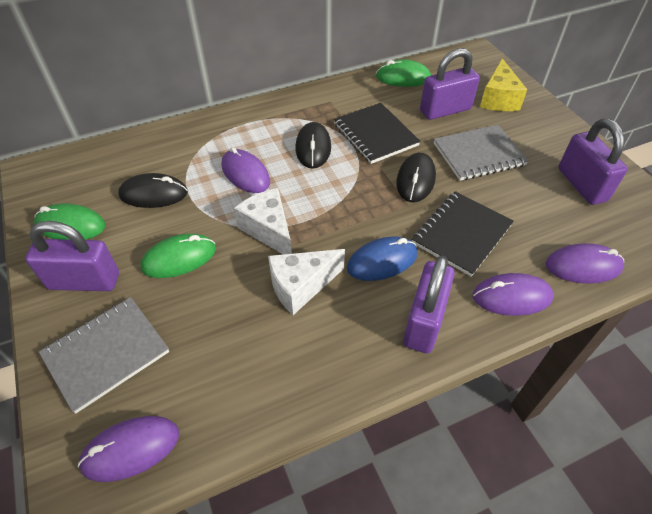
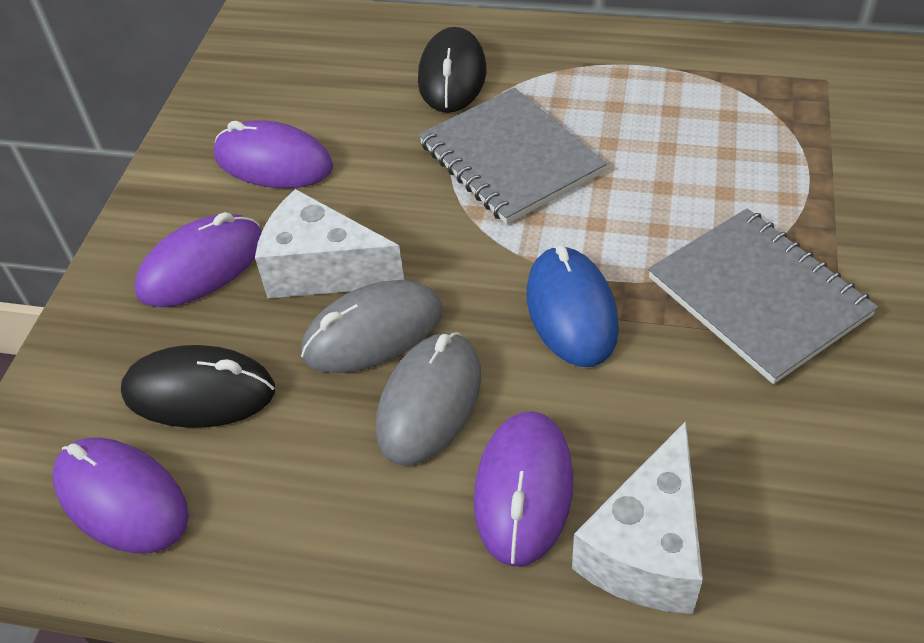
black mouse: [118,173,188,208] [295,122,331,169] [396,153,436,202] = 3 -> [121,345,275,428] [418,27,486,113] = 2
black notebook: [334,103,421,164] [412,191,514,277] = 2 -> none = 0
green mouse: [34,203,106,240] [141,234,216,278] [376,59,431,87] = 3 -> none = 0
grey mouse: none = 0 -> [301,280,443,373] [376,332,481,466] = 2
purple padlock: [25,221,119,291] [403,255,455,353] [420,48,480,120] [558,119,628,205] = 4 -> none = 0
yellow cheese: [480,58,527,111] = 1 -> none = 0

